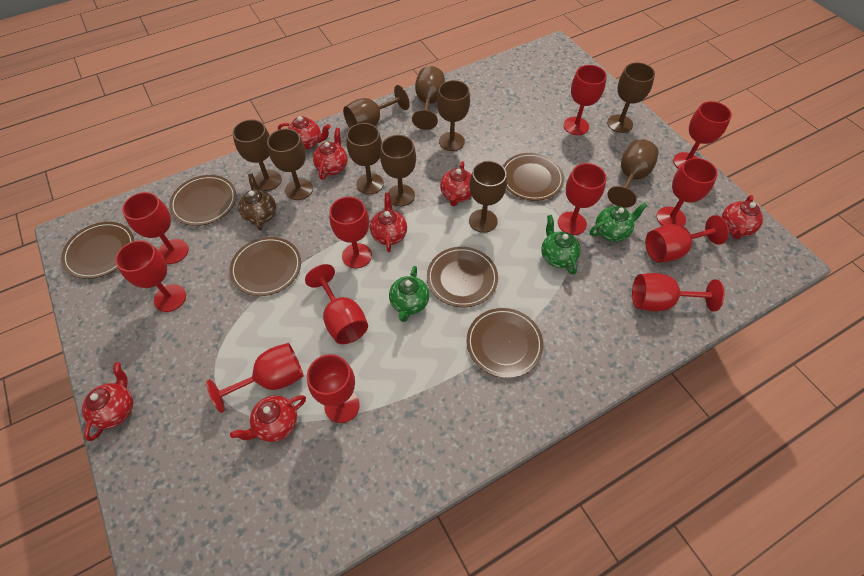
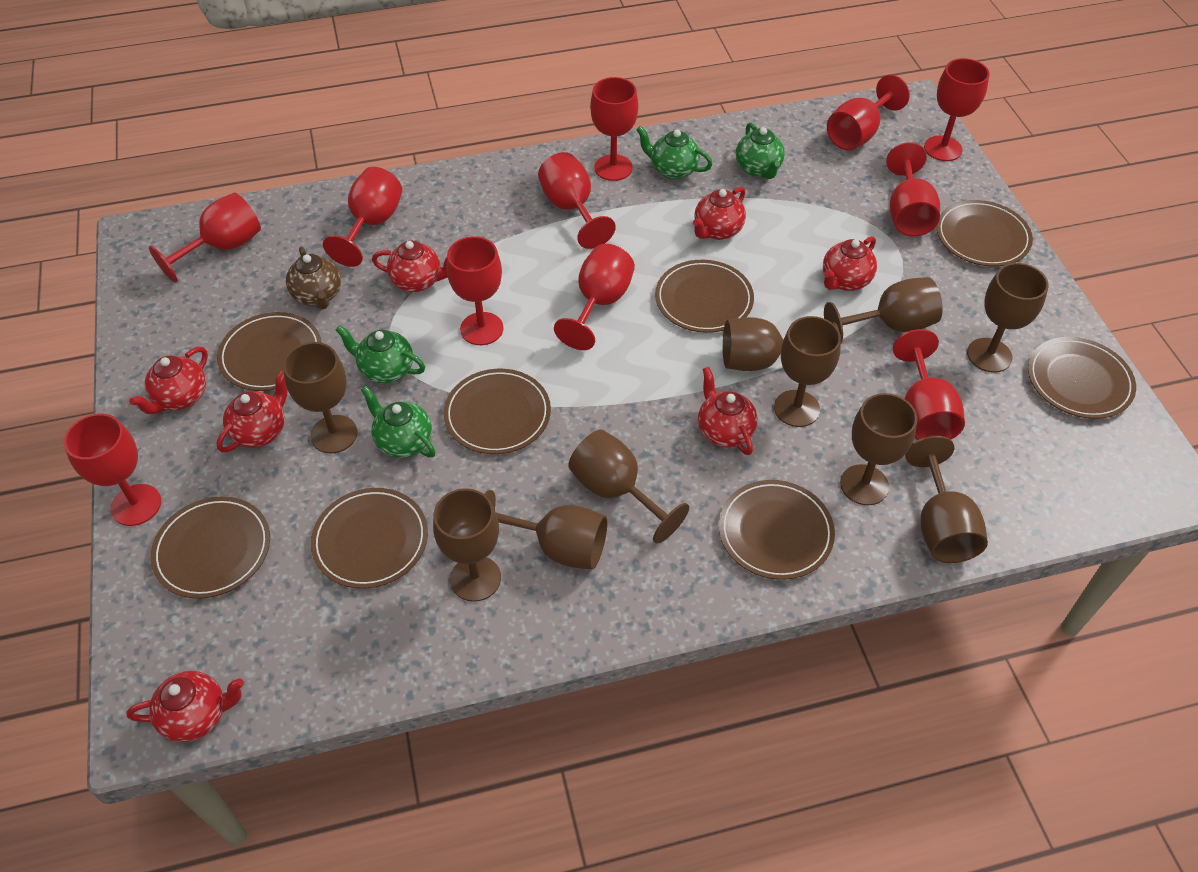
brown plate: [61,222,134,279] [169,175,236,226] [230,237,301,296] [427,247,498,308] [466,308,543,378] [503,153,564,201] = 6 -> [151,496,270,599] [217,312,322,391] [311,488,428,589] [443,369,551,454] [655,260,754,333] [719,480,835,580] [936,200,1033,267] [1028,337,1136,419] = 8
green teapot: [389,266,429,322] [541,215,581,275] [590,202,648,242] = 3 -> [335,325,425,384] [361,386,436,458] [636,126,712,180] [736,122,785,179] = 4
red goblet: [115,240,186,312] [122,192,189,264] [206,343,304,413] [305,264,368,344] [307,354,360,423] [329,197,372,268] [558,163,606,235] [563,65,607,135] [632,273,724,311] [645,215,729,262] [656,158,718,226] [673,101,732,169] = 12 -> [63,414,161,526] [149,192,261,283] [323,167,402,267] [447,236,503,345] [538,152,616,249] [554,244,635,350] [590,77,638,181] [827,75,910,150] [886,142,940,237] [893,329,965,440] [924,58,990,161] = 11

